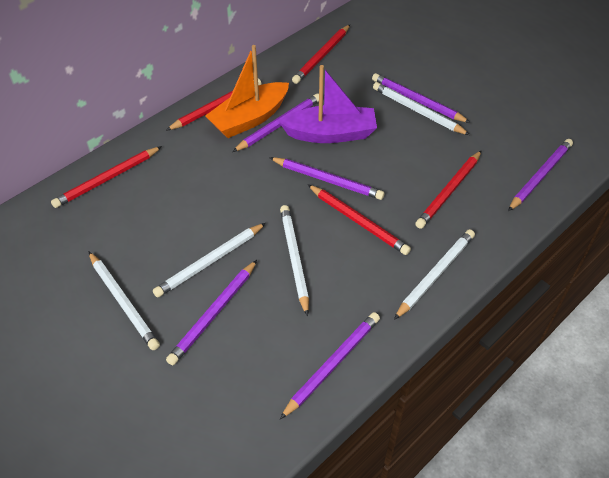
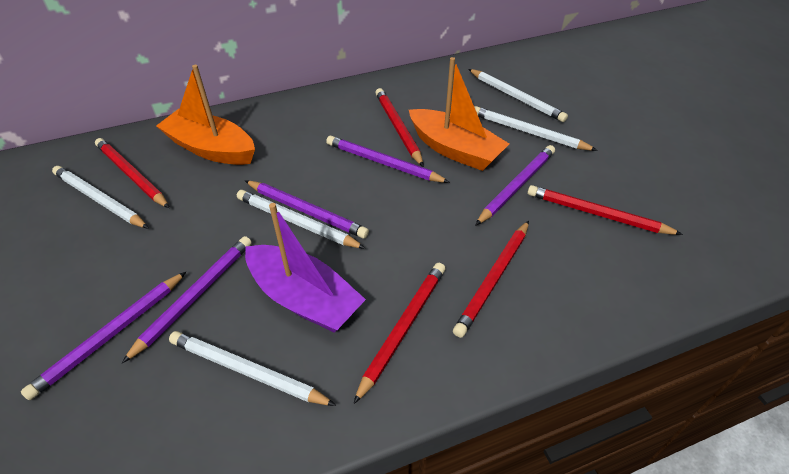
orange boat: [205,45,289,138] = 1 -> [156,65,255,165] [409,57,509,171] = 2
purple pencil: [166,260,257,365] [232,93,319,152] [269,157,384,200] [280,312,380,419] [372,73,471,123] [508,139,573,211] = 6 -> [21,272,186,400] [122,236,252,363] [245,180,369,238] [326,136,450,183] [475,145,555,226] = 5

